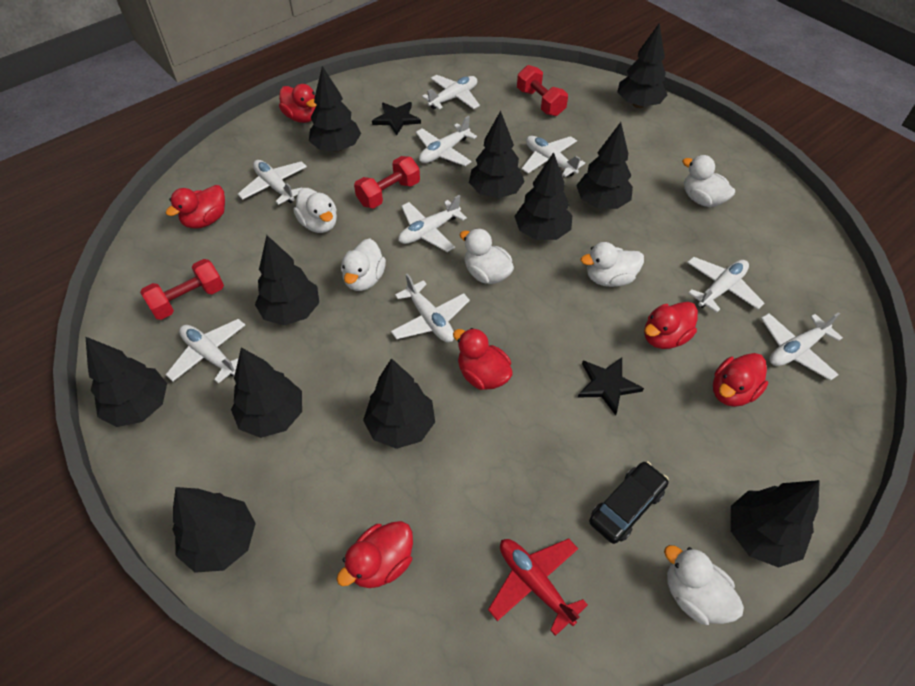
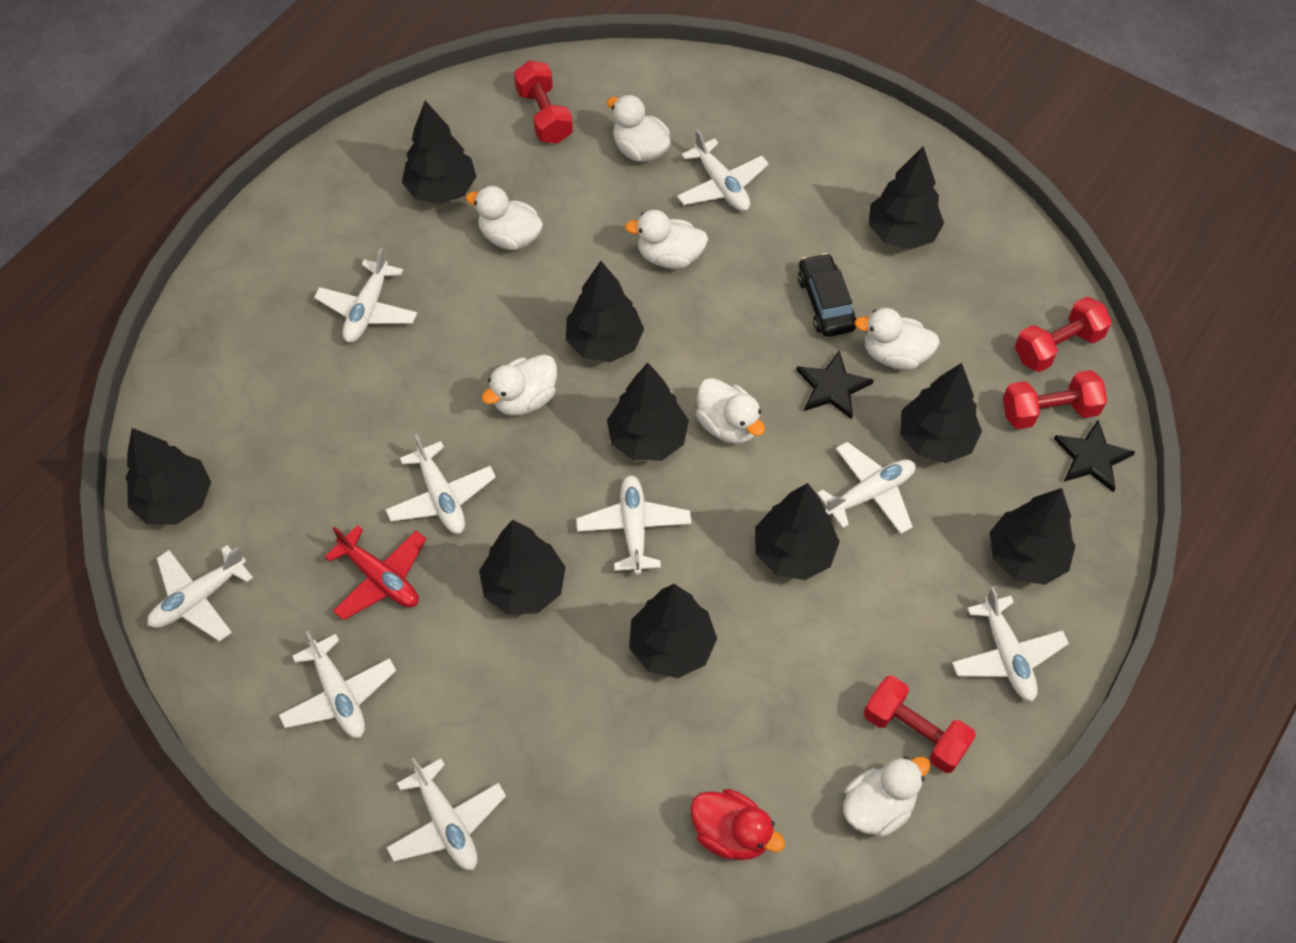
black tree: [86,337,167,427] [172,487,256,573] [231,347,302,438] [255,235,319,325] [309,66,361,152] [363,358,435,449] [469,111,525,198] [514,152,572,240] [576,122,633,209] [617,23,667,108] [731,480,820,568] = 11 -> [126,428,211,525] [402,101,476,204] [479,520,566,615] [566,261,644,362] [607,363,689,461] [629,584,717,678] [755,483,840,580] [868,146,944,250] [900,363,982,463] [989,488,1076,585] = 10
red duck: [166,185,225,229] [279,84,317,123] [336,521,413,588] [453,328,513,390] [644,302,698,349] [713,353,768,407] = 6 -> [690,789,785,860] = 1
red dumbbell: [140,259,224,320] [354,156,420,208] [517,65,568,116] = 3 -> [514,61,573,144] [863,676,976,773] [1003,370,1107,429] [1015,297,1112,372] = 4
white duck: [293,188,337,233] [341,239,386,291] [460,228,514,284] [581,242,644,287] [664,545,744,625] [682,155,735,207] = 6 -> [466,186,543,250] [482,354,557,416] [607,95,671,162] [625,210,708,269] [696,378,765,444] [843,757,930,837] [854,308,940,370] = 7

